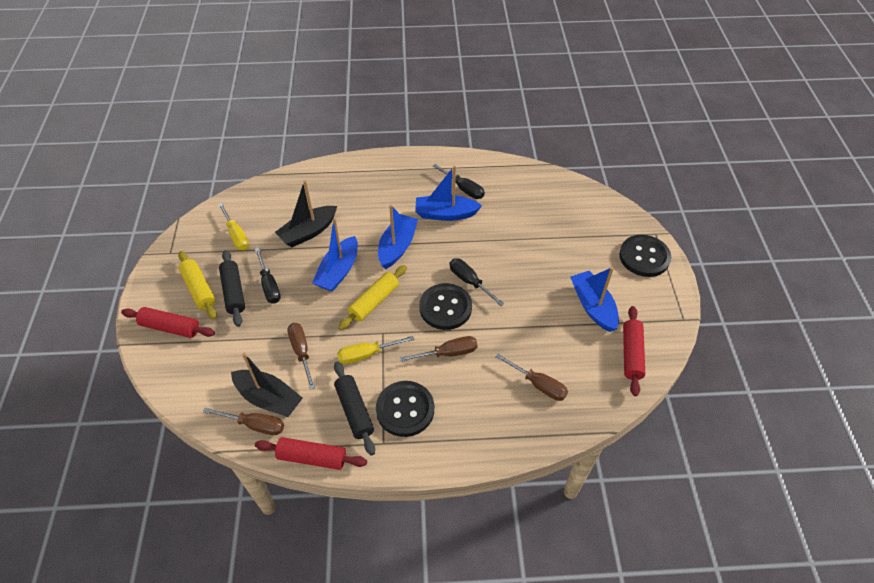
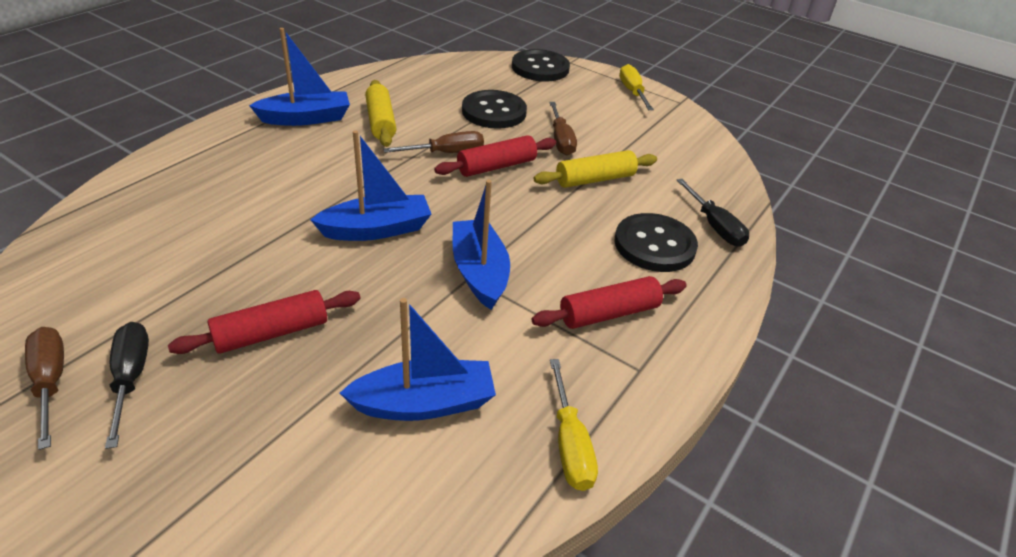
black boat: [231,353,303,417] [275,180,337,247] = 2 -> none = 0
black rolling pin: [219,250,245,327] [334,361,375,456] = 2 -> none = 0
black screwdriver: [255,248,281,304] [433,164,485,199] [449,258,504,306] = 3 -> [105,322,149,449] [676,179,749,247] = 2
brown screwdriver: [203,407,284,435] [287,323,315,390] [400,336,478,362] [496,354,568,401] = 4 -> [25,327,64,450] [383,131,484,153] [549,102,577,156] = 3

